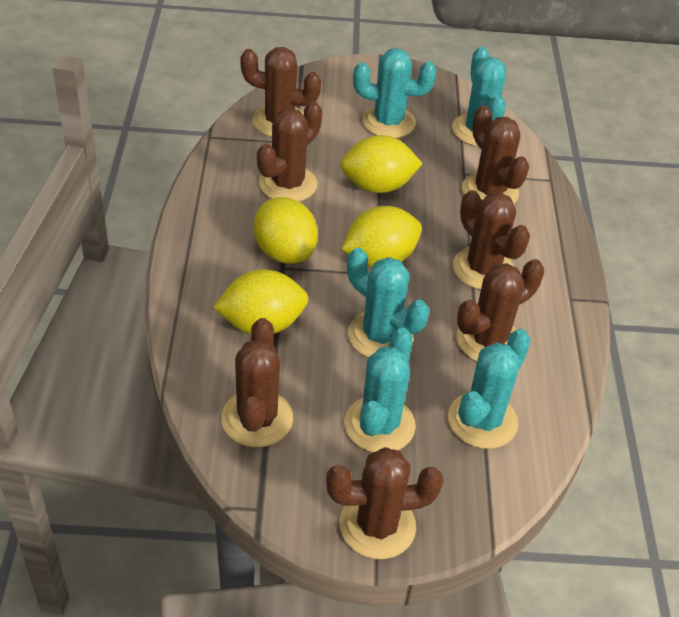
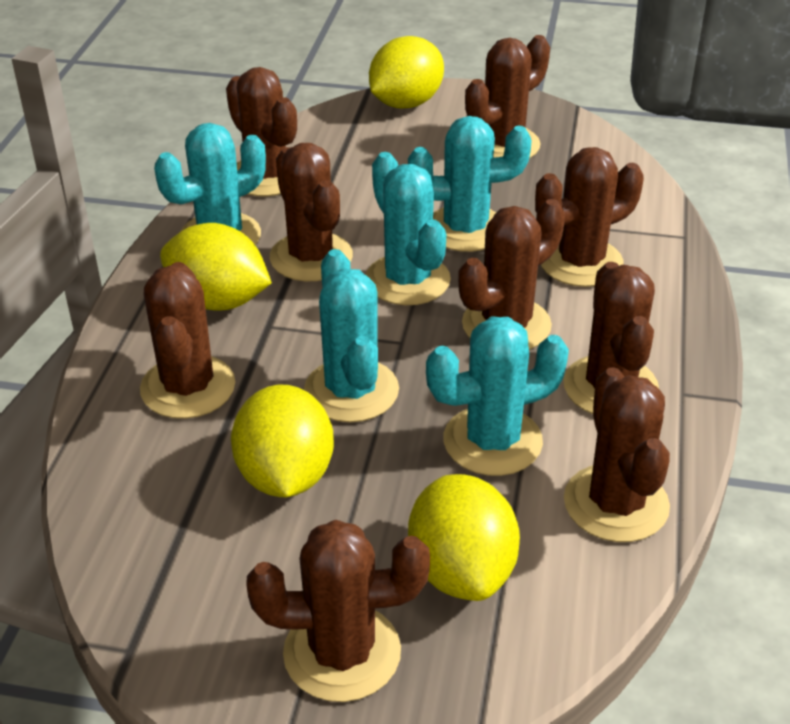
brown cactus: [221,318,293,447] [240,47,321,137] [257,101,322,202] [326,447,443,559] [453,190,530,290] [457,259,544,362] [462,106,529,204] = 7 -> [140,262,235,419] [226,67,297,196] [247,520,430,702] [270,143,353,282] [458,199,565,350] [465,35,550,159] [535,147,644,287] [564,262,659,414] [564,367,670,542] = 9

